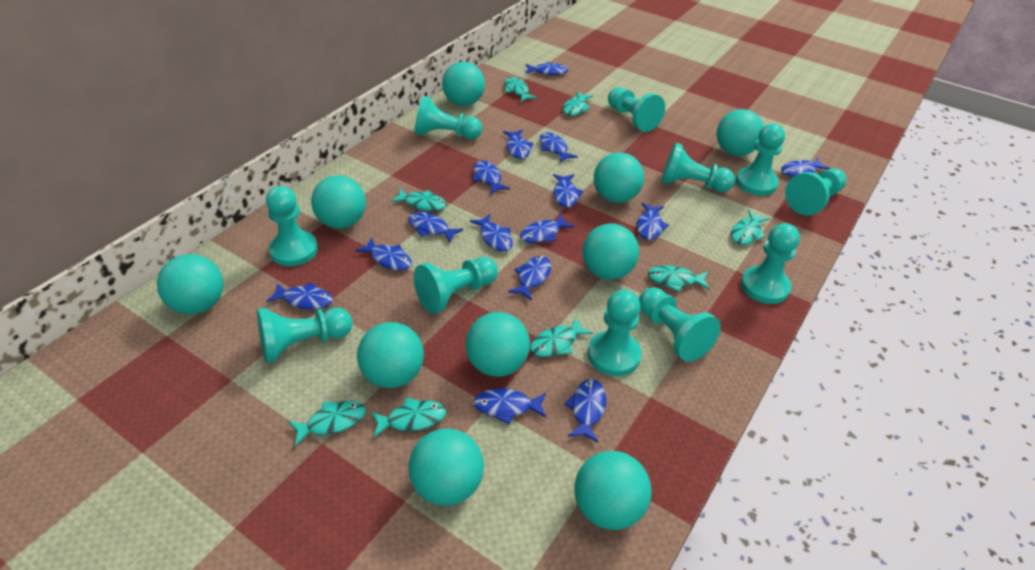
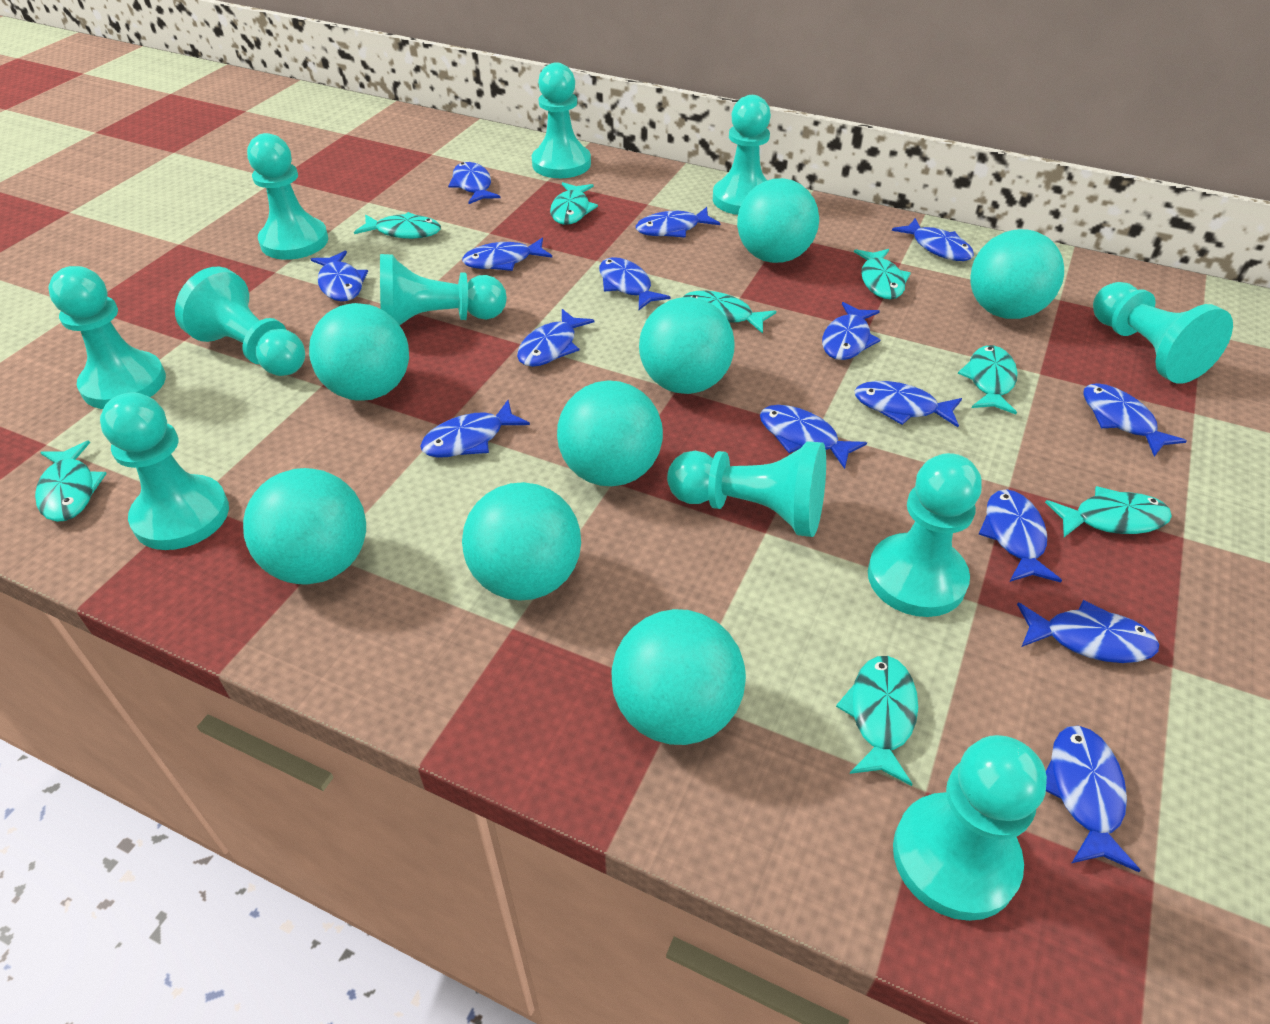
turquoise ball: [157,254,224,314] [311,175,366,229] [357,322,424,388] [409,428,484,506] [442,62,485,106] [465,312,530,377] [575,451,652,530] [582,223,639,280] [594,152,644,203] [717,109,764,156] = 10 -> [243,468,366,585] [309,303,409,401] [462,482,581,601] [557,380,663,486] [612,609,746,745] [639,297,734,394] [737,178,819,263] [970,229,1064,319] = 8

